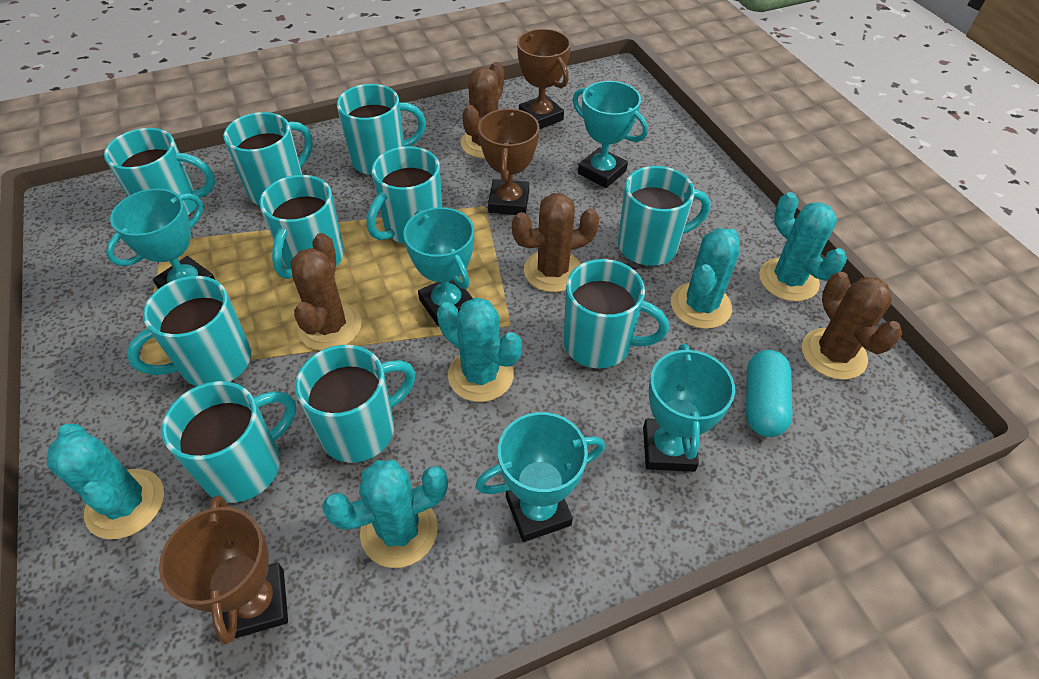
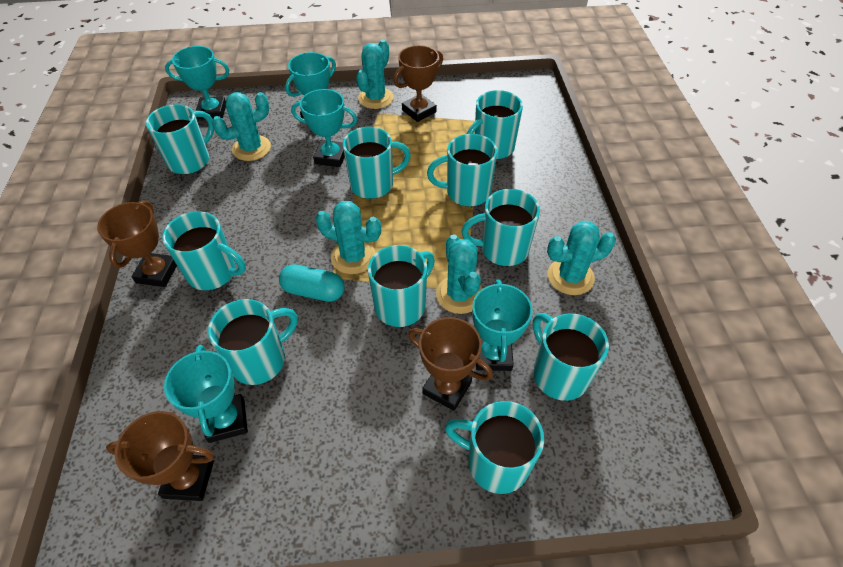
brown cactus: [291,233,362,351] [461,62,504,158] [512,193,600,292] [802,272,902,380] = 4 -> none = 0
brown trophy: [159,495,288,644] [478,109,539,215] [517,29,571,129] = 3 -> [97,200,177,287] [106,411,214,501] [393,45,443,122] [408,317,493,411] = 4

